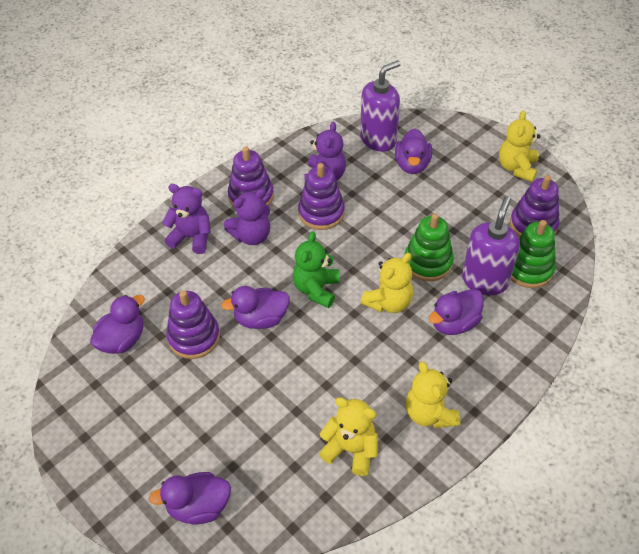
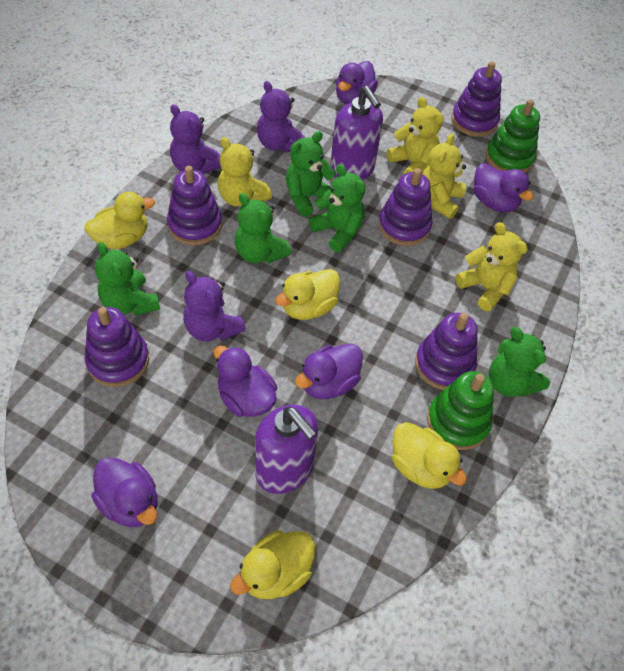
green teddy bear: [293,232,340,308] = 1 -> [95,242,160,316] [235,193,291,263] [286,131,336,217] [309,164,365,252] [489,327,550,397] = 5
purple stacking toy: [166,290,220,359] [228,146,274,208] [298,163,345,230] [510,175,560,237] = 4 -> [85,307,149,387] [167,166,222,245] [378,168,433,246] [415,313,478,390] [451,62,502,137] = 5
yellow duck: none = 0 -> [84,192,155,249] [230,530,316,599] [275,269,340,320] [392,422,467,489] = 4

